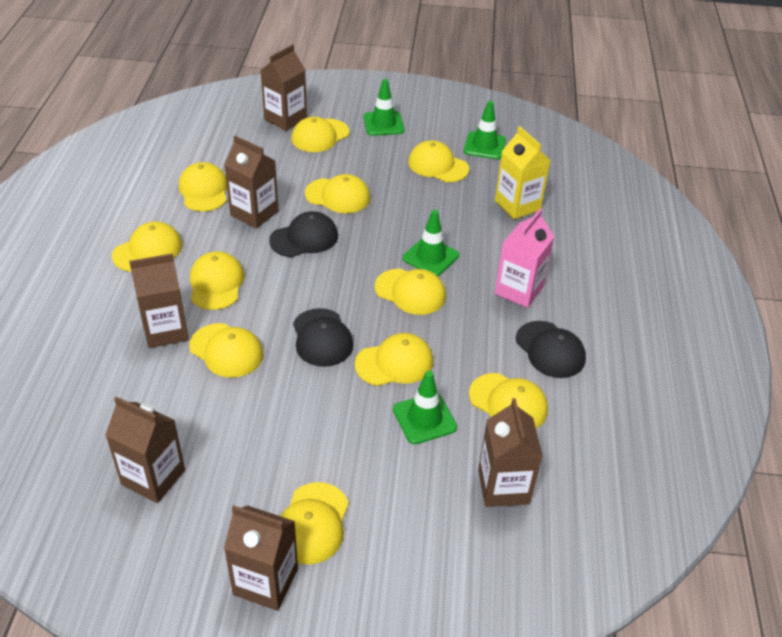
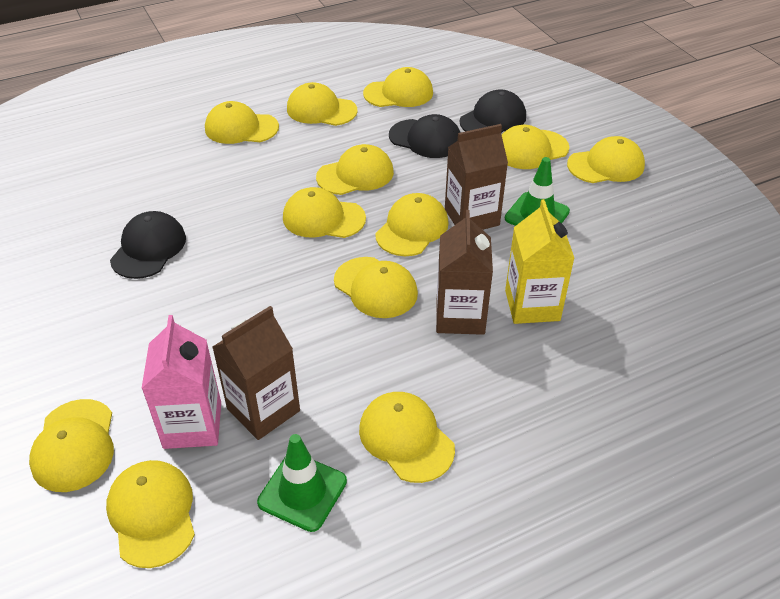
brown carton: [105,396,185,503] [129,253,189,348] [224,136,279,229] [224,505,298,611] [261,44,307,131] [478,398,543,507] = 6 -> [212,306,300,440] [436,210,493,335] [445,124,508,230] = 3
green traffic cone: [363,79,404,136] [393,371,457,444] [403,210,459,277] [464,101,506,159] = 4 -> [257,434,347,532] [505,157,570,226] = 2
yellow cap: [112,221,182,272] [179,162,227,211] [189,323,263,378] [190,251,244,310] [281,482,349,565] [292,117,349,152] [305,174,370,213] [355,333,433,386] [375,269,446,315] [408,140,469,182] [469,373,548,428] = 11 -> [29,399,114,492] [106,460,195,568] [205,101,279,144] [283,187,366,238] [287,82,358,126] [316,144,394,195] [334,257,418,318] [359,392,455,483] [363,67,433,107] [375,193,449,256] [502,125,569,169] [567,136,645,183] = 12

